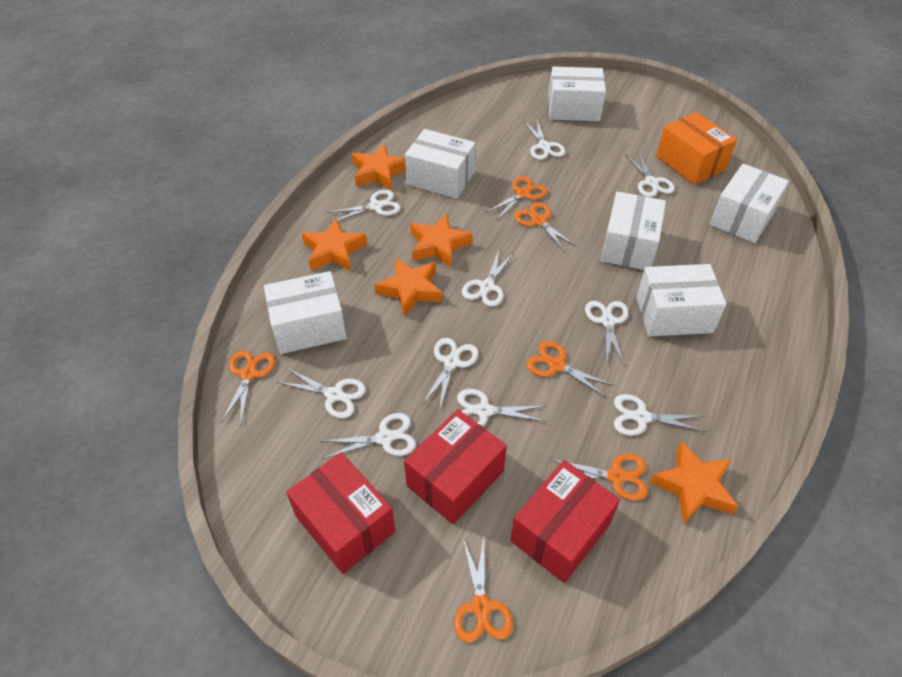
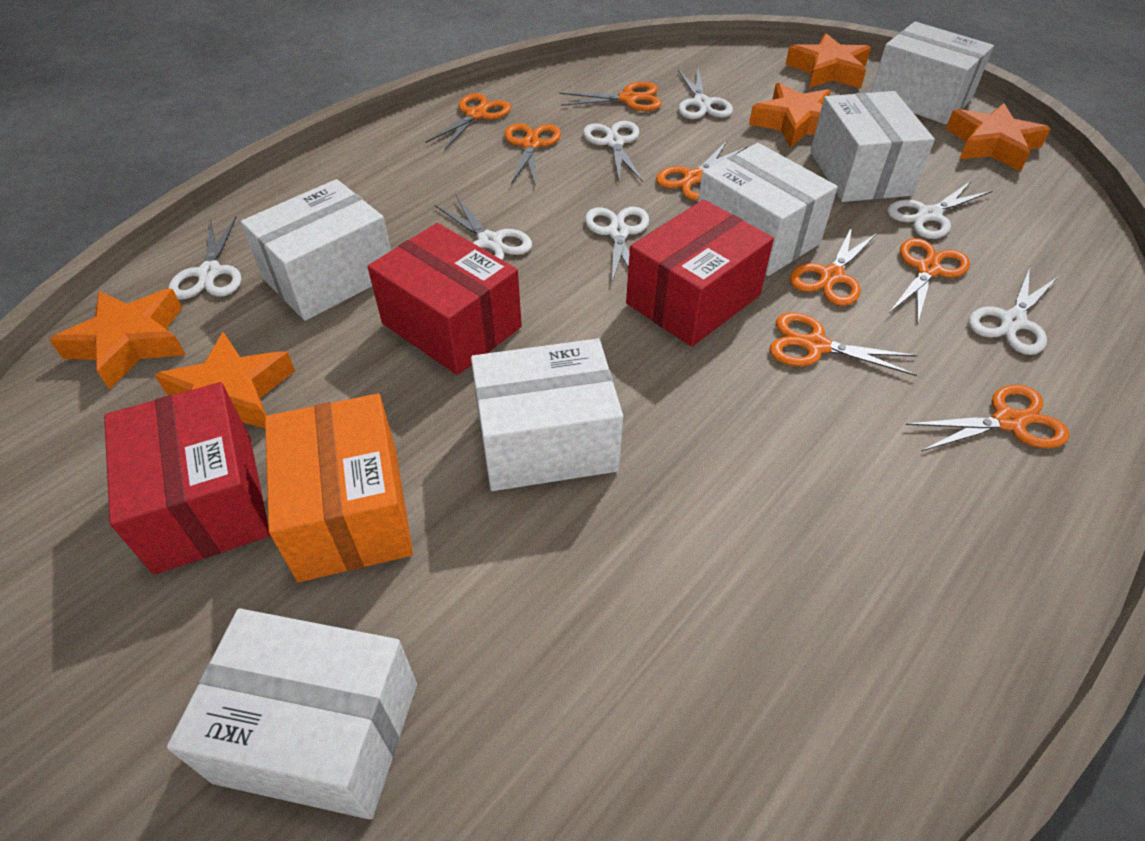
orange scissors: [221,351,275,423] [454,537,513,643] [485,176,547,220] [514,202,577,252] [526,341,615,398] [550,454,648,500] = 6 -> [425,93,511,151] [504,123,561,184] [560,82,662,111] [656,141,747,200] [769,313,918,376] [790,227,877,306] [889,238,970,324] [906,384,1070,451] = 8
white scissors: [277,368,366,418] [320,413,416,459] [326,190,401,223] [422,338,479,409] [457,389,547,426] [462,251,514,307] [524,120,565,160] [585,301,629,365] [614,394,707,436] [625,151,675,197] = 10 -> [168,217,242,300] [435,195,532,260] [583,121,643,182] [585,207,649,286] [678,69,733,119] [887,181,992,239] [969,267,1059,355] = 7

